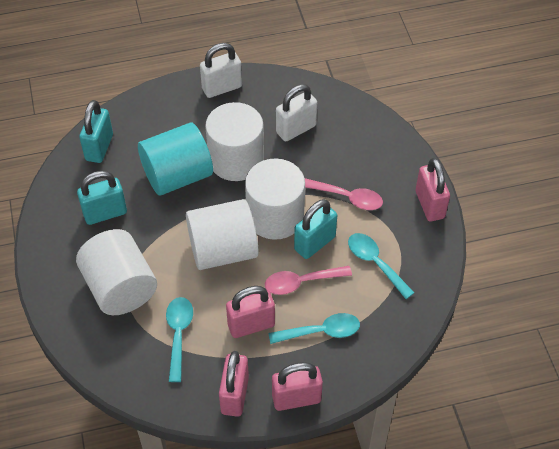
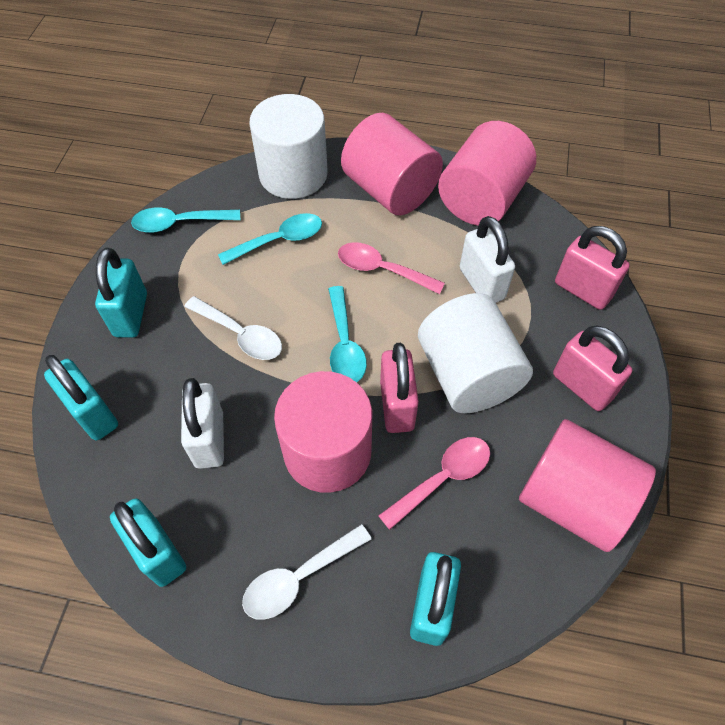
pink cylinder: none = 0 -> [274,371,372,493] [341,113,443,215] [438,121,536,226] [519,419,656,552] = 4
pink padlock: [219,351,249,417] [226,286,275,338] [272,362,323,411] [416,158,450,221] = 4 -> [380,343,419,433] [553,326,632,411] [555,226,630,310] = 3
turquoise cylinder: [138,122,213,195] = 1 -> none = 0
turquoise padlock: [77,171,127,225] [79,100,113,163] [294,199,337,259] = 3 -> [44,355,118,440] [95,248,147,338] [110,498,186,587] [410,552,461,646] = 4
white cylinder: [76,229,157,315] [186,199,259,270] [205,102,264,181] [245,159,305,240] = 4 -> [249,94,327,199] [418,293,533,413] = 2
white spoon: none = 0 -> [184,296,282,360] [242,524,371,620] = 2

